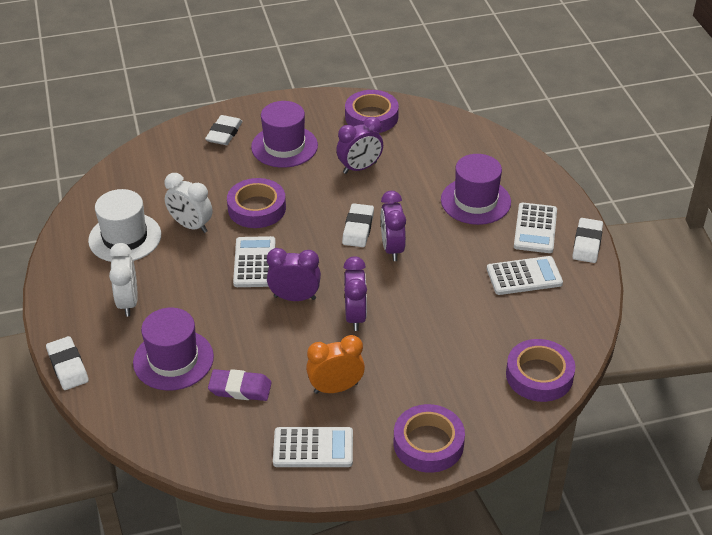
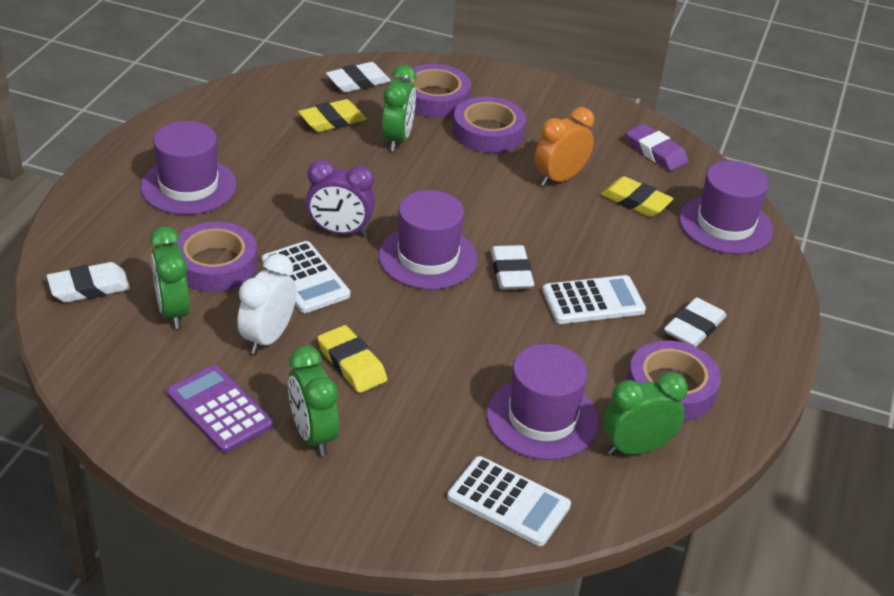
green clock: none = 0 -> [149,227,190,329] [288,346,339,456] [382,65,416,151] [603,372,688,456] = 4
purple calculator: none = 0 -> [167,365,273,453] = 1
purple clock: [267,248,321,301] [336,117,383,174] [343,256,367,331] [381,191,406,261] = 4 -> [306,160,375,236] = 1
purple hat: [133,308,214,391] [251,101,318,168] [441,154,511,225] = 3 -> [141,121,237,215] [379,190,478,290] [487,344,599,460] [679,160,773,254] = 4
white calculator: [233,236,275,287] [273,427,353,467] [487,256,563,295] [514,203,557,253] = 4 -> [262,241,350,313] [447,456,571,546] [542,275,646,324] = 3
white clock: [109,243,138,316] [164,173,213,233] = 2 -> [237,254,296,354] = 1
white hat: [88,189,161,262] = 1 -> none = 0
yellow eraser: none = 0 -> [298,99,366,132] [318,325,387,393] [601,176,674,217] = 3

